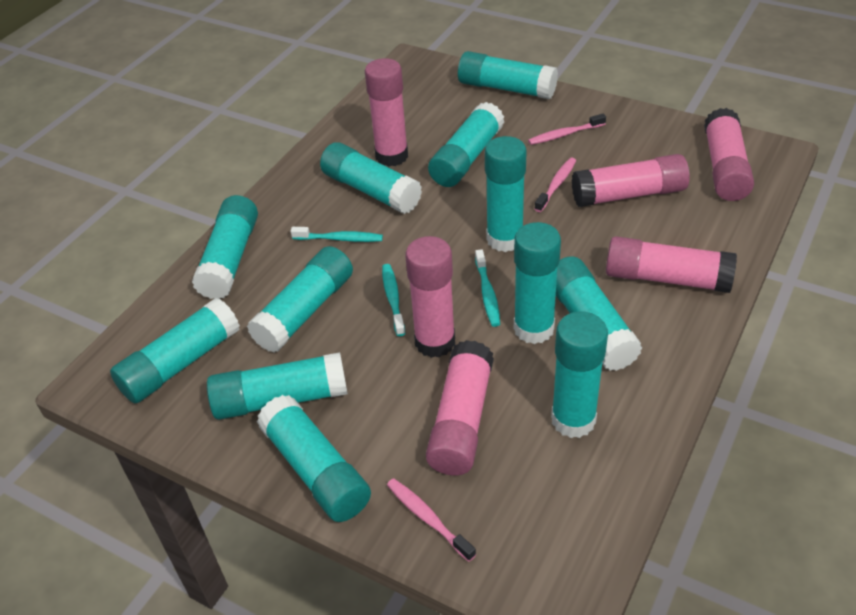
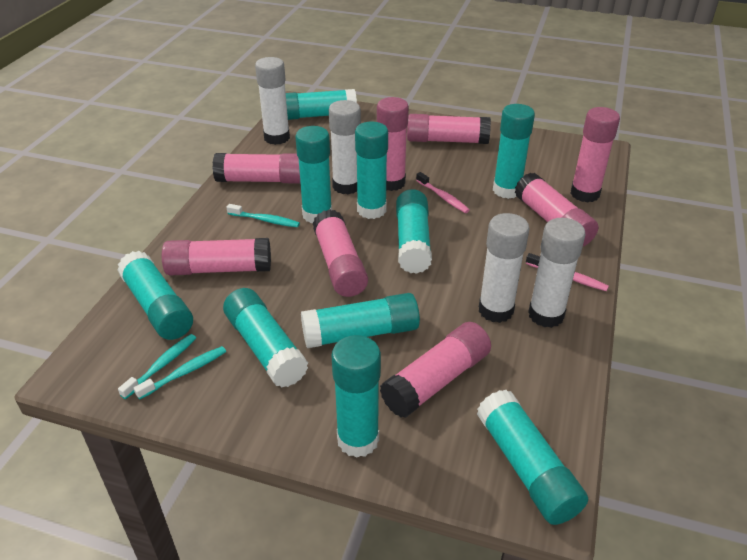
pink glue stick: [365,58,408,166] [405,236,455,358] [426,340,494,475] [572,154,690,207] [606,236,737,293] [704,108,754,201] = 6 -> [162,238,271,275] [212,153,301,184] [313,209,368,297] [377,97,409,191] [380,322,491,418] [407,114,491,144] [515,173,598,246] [570,107,620,203] = 8
pink toothbrush: [387,478,476,562] [528,114,606,145] [535,158,576,212] = 3 -> [416,172,470,213] [526,253,609,291] = 2
turquoise glue stick: [110,298,240,403] [192,195,258,299] [207,352,348,420] [247,246,353,352] [257,395,371,522] [320,142,422,214] [428,102,504,187] [458,51,558,99] [485,136,527,252] [514,222,561,344] [551,311,608,438] [556,256,642,371] = 12 -> [117,251,193,340] [223,288,308,388] [286,89,357,120] [295,126,332,223] [301,293,420,348] [332,335,381,458] [355,122,388,219] [396,189,432,274] [477,390,588,525] [493,104,535,199] = 10
white glue stick: none = 0 -> [255,57,290,145] [329,100,361,195] [479,213,529,323] [528,218,586,328] = 4

